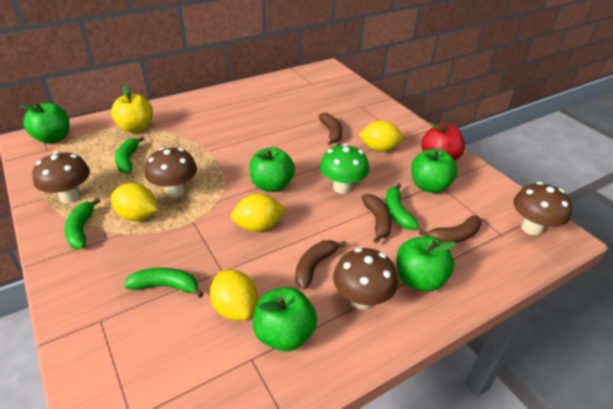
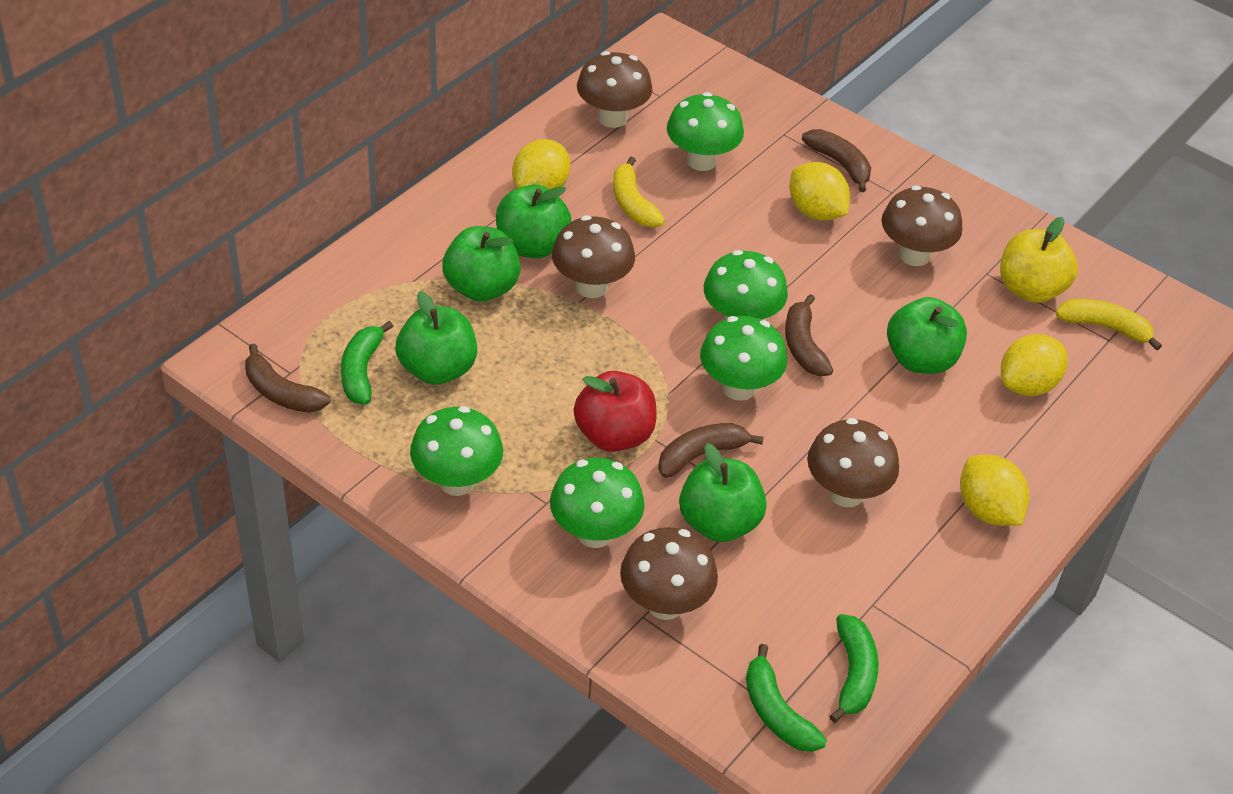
brown mushroom: [32,151,90,203] [145,147,197,197] [333,248,398,310] [513,182,572,236] = 4 -> [552,216,635,298] [577,51,652,128] [620,527,718,620] [807,418,899,507] [882,185,962,266] = 5
green banana: [64,198,101,249] [115,136,144,174] [124,268,204,298] [385,183,419,230] = 4 -> [341,321,393,404] [746,644,827,752] [829,614,879,723] = 3
green mushroom: [320,144,369,194] = 1 -> [410,406,503,496] [550,458,645,548] [667,92,744,171] [700,316,787,401] [704,250,788,320] = 5
yellow banana: none = 0 -> [613,157,665,227] [1056,299,1162,350] = 2

